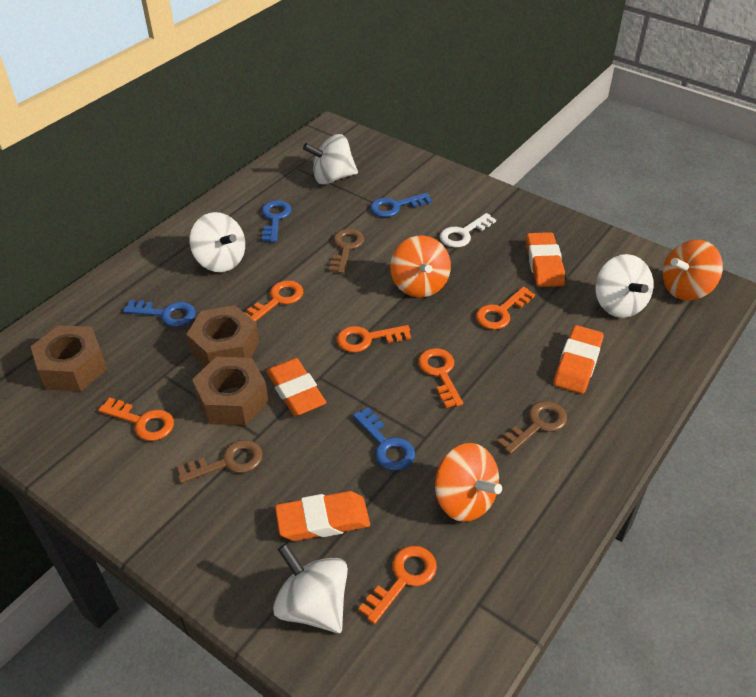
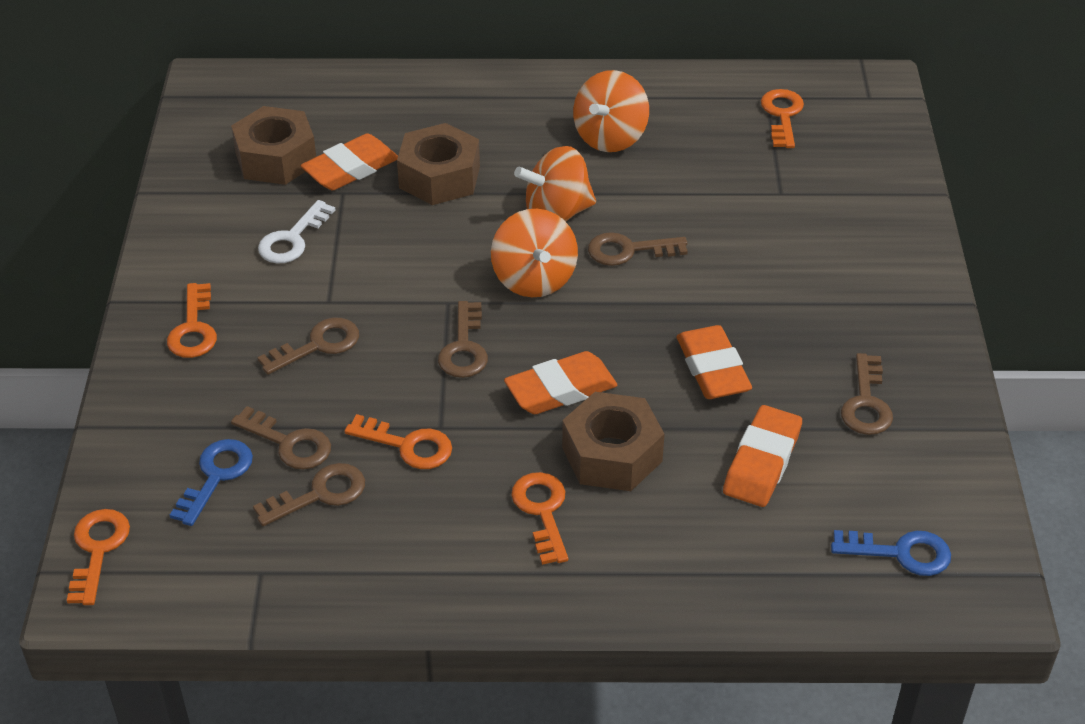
blue key: [123,300,196,327] [261,200,291,242] [353,407,415,471] [370,193,432,217] = 4 -> [170,439,253,526] [831,530,951,576] = 2
brown key: [177,440,263,483] [329,229,364,274] [497,401,567,454] = 3 -> [231,406,331,470] [253,463,365,526] [257,317,359,375] [438,301,488,378] [588,232,688,266] [841,353,893,435] = 6
orange key: [98,398,174,441] [244,280,303,322] [337,325,411,352] [358,546,437,624] [418,348,463,408] [476,287,535,330] = 6 -> [67,509,130,605] [167,283,217,358] [344,414,452,469] [511,472,568,565] [761,89,804,148] = 5
white spinning top: [190,212,245,272] [273,543,348,633] [303,134,358,185] [595,254,654,318] = 4 -> none = 0

